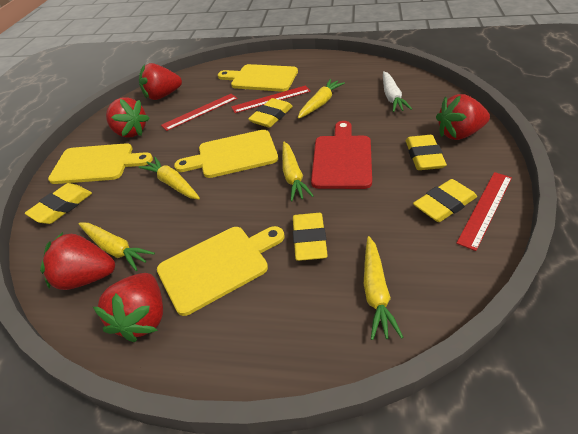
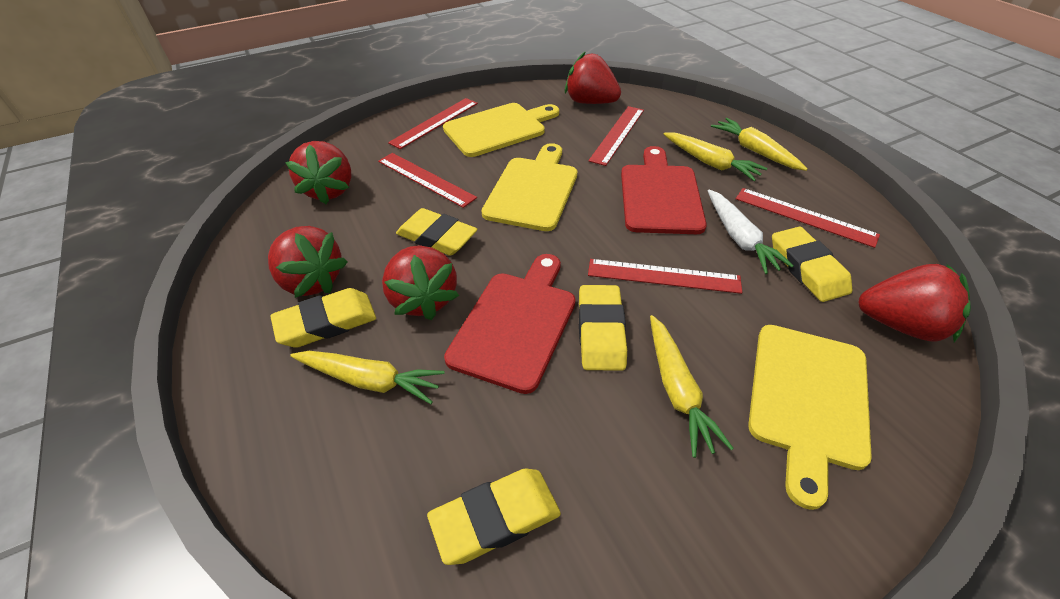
red cutting board: [311,121,372,189] = 1 -> [444,254,576,394] [621,146,707,234] = 2
red ruler: [161,94,238,131] [231,85,311,113] [456,172,512,251] = 3 -> [378,153,477,208] [388,98,478,149] [588,106,644,166] [588,259,742,294] [736,188,880,248] = 5
yellow carrot: [78,223,155,271] [139,157,200,200] [282,142,314,202] [298,79,345,119] [364,236,403,340] = 5 -> [290,351,445,404] [650,315,734,458] [663,133,767,181] [711,118,808,171] = 4
yellow cutting board: [48,143,153,184] [157,226,284,316] [174,130,278,178] [218,64,298,92] = 4 -> [443,103,559,157] [482,143,577,231] [748,325,872,510] = 3

